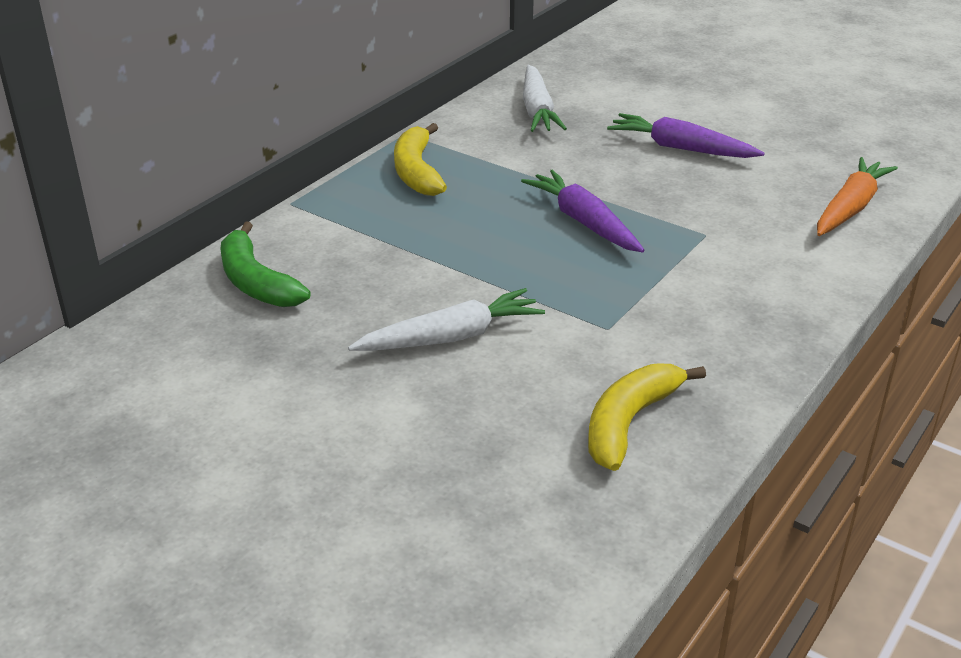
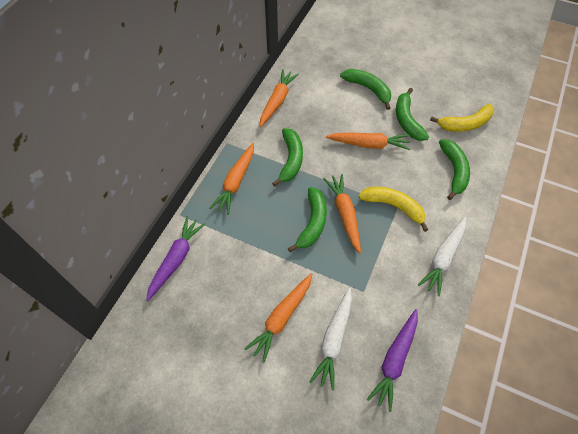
green banana: [220,221,310,307] = 1 -> [272,128,303,187] [288,187,327,252] [340,69,391,110] [396,88,429,141] [439,140,470,200] = 5
orange carrot: [817,157,898,236] = 1 -> [210,143,254,215] [244,273,312,363] [260,69,299,127] [323,174,361,254] [326,132,410,150] = 5

